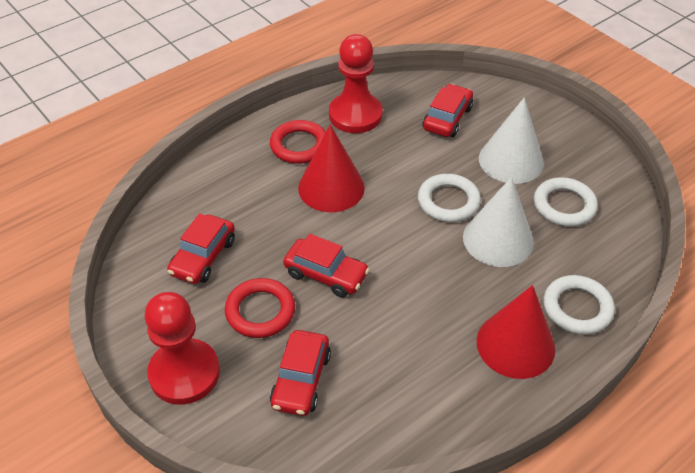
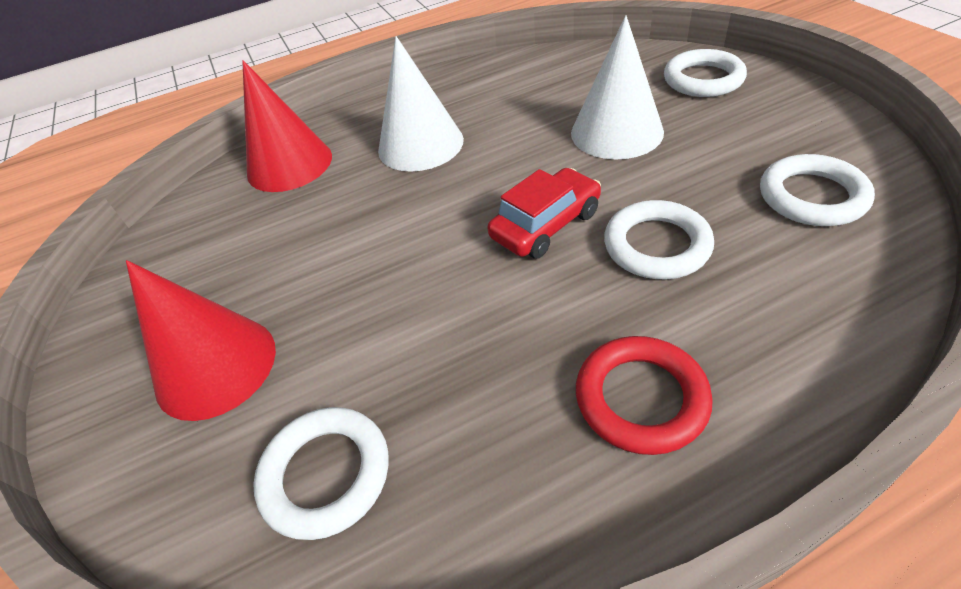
red car: [167,213,235,284] [270,330,331,416] [283,234,370,297] [423,84,473,137] = 4 -> [487,168,601,259] = 1
red pawn: [145,292,220,405] [329,34,382,133] = 2 -> none = 0
red ring: [225,278,295,338] [270,120,326,164] = 2 -> [576,336,713,455] = 1
white ring: [418,174,481,222] [534,177,598,227] [543,275,615,335] = 3 -> [253,407,388,540] [604,200,714,279] [664,49,747,97] [760,154,875,226] = 4

